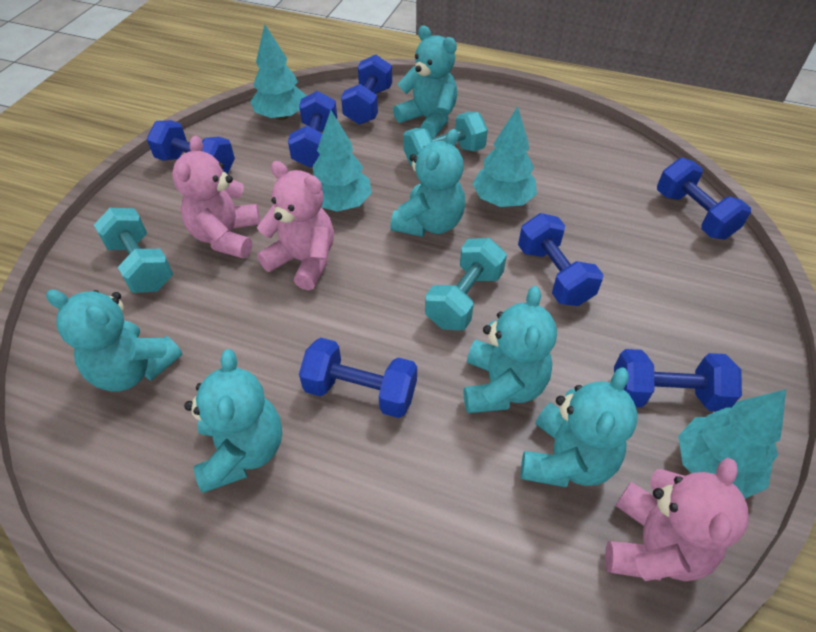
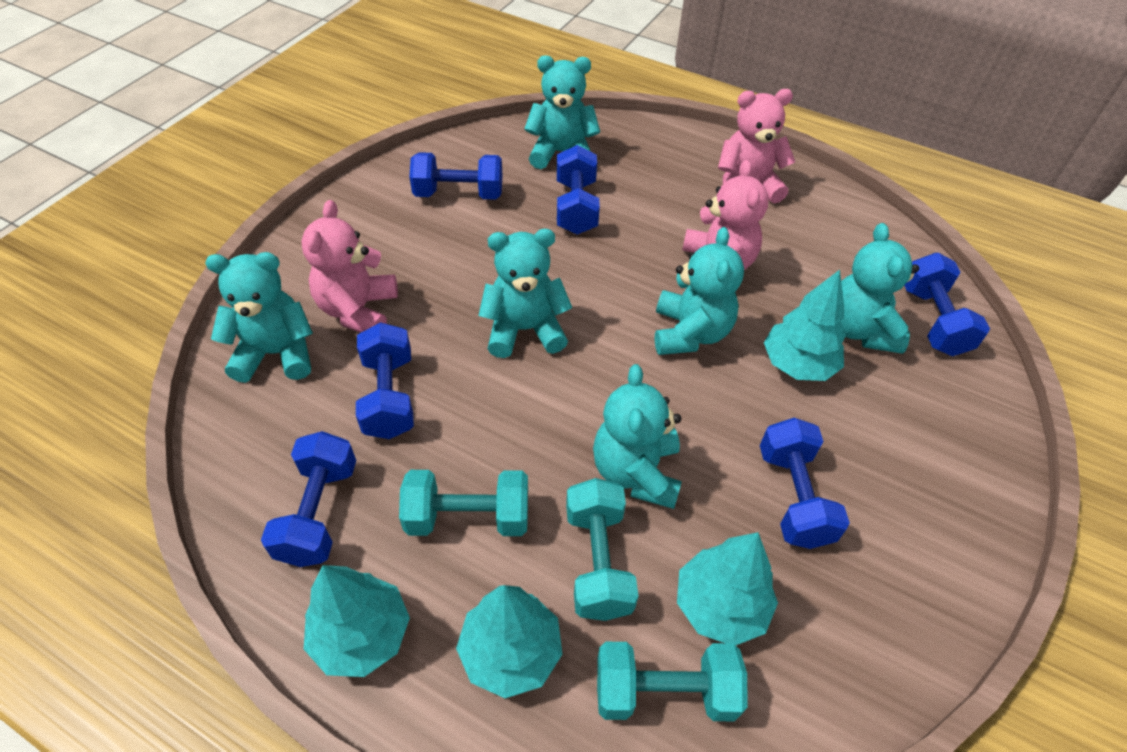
blue dumbbell: [147,120,235,175] [288,91,337,167] [299,338,417,418] [341,55,392,125] [518,213,604,306] [614,349,742,412] [657,158,751,239] = 7 -> [261,431,356,567] [356,322,414,439] [409,152,502,200] [557,145,600,235] [760,418,850,549] [904,253,990,356] = 6

